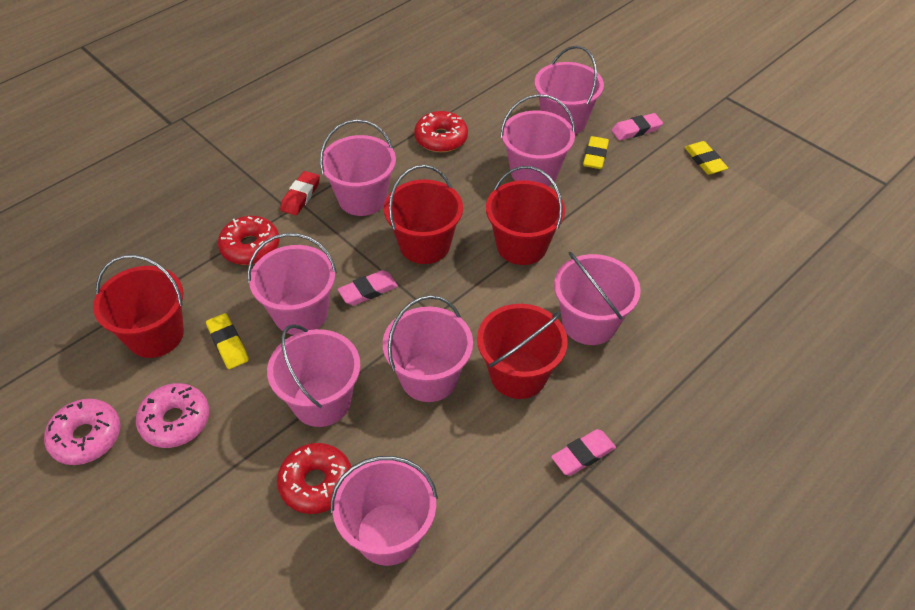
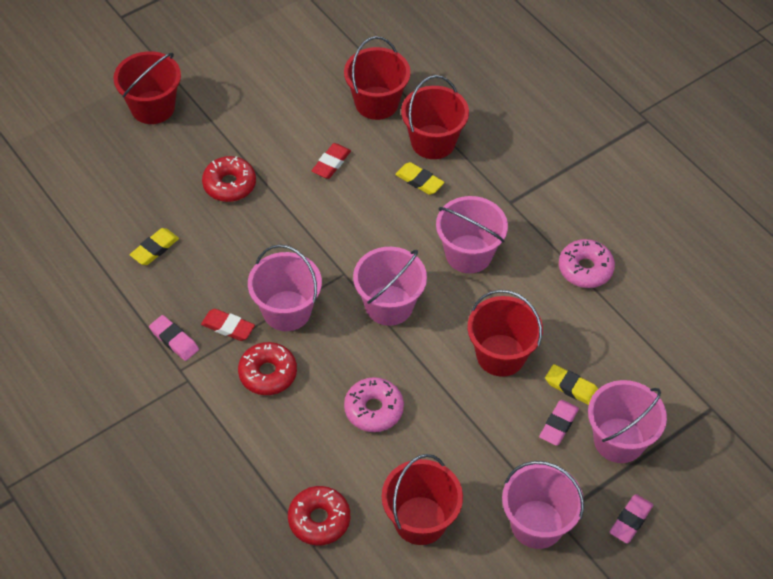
pink bucket: [247,233,337,335] [267,324,360,427] [320,119,396,216] [331,456,438,566] [383,295,473,402] [500,94,576,186] [534,46,604,135] [554,252,641,345] = 8 -> [248,244,322,331] [353,247,427,326] [436,196,508,273] [502,461,584,549] [588,380,667,463] = 5
red bucket: [93,255,184,358] [384,165,463,264] [477,304,568,399] [486,166,565,265] = 4 -> [113,51,181,124] [344,36,411,120] [382,454,463,545] [401,75,469,159] [468,290,543,377] = 5
red eraser: [280,171,320,216] = 1 -> [201,309,255,341] [312,143,351,179] = 2

